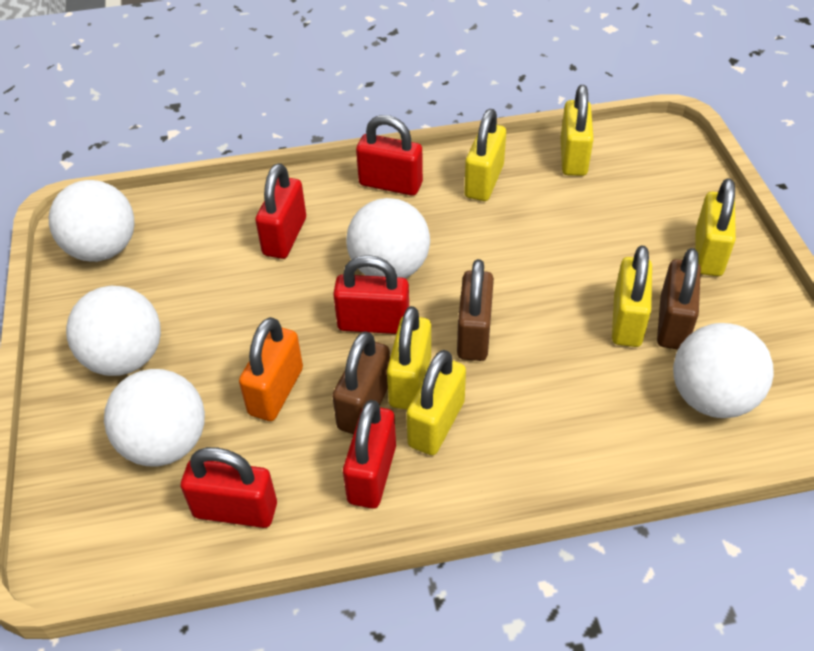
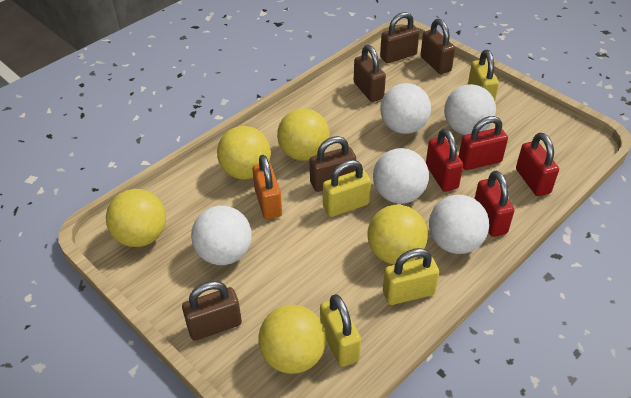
brown padlock: [332,331,390,434] [457,259,494,361] [657,248,701,350] = 3 -> [182,281,242,341] [310,136,356,192] [354,45,386,102] [380,12,420,63] [421,19,455,74] = 5
red padlock: [181,447,277,528] [255,163,306,259] [333,255,409,334] [343,400,396,509] [356,115,423,196] = 5 -> [426,128,463,192] [459,116,508,170] [474,171,515,237] [516,133,559,196] = 4
yellow ball: none = 0 -> [106,189,166,247] [217,126,271,180] [258,305,326,374] [277,108,330,161] [367,205,428,264] = 5
yellow padlock: [387,306,431,410] [406,350,466,455] [464,109,506,201] [561,85,594,176] [612,245,652,347] [695,178,736,276] = 6 -> [320,294,361,367] [323,160,371,217] [383,248,439,305] [468,50,499,101] = 4

